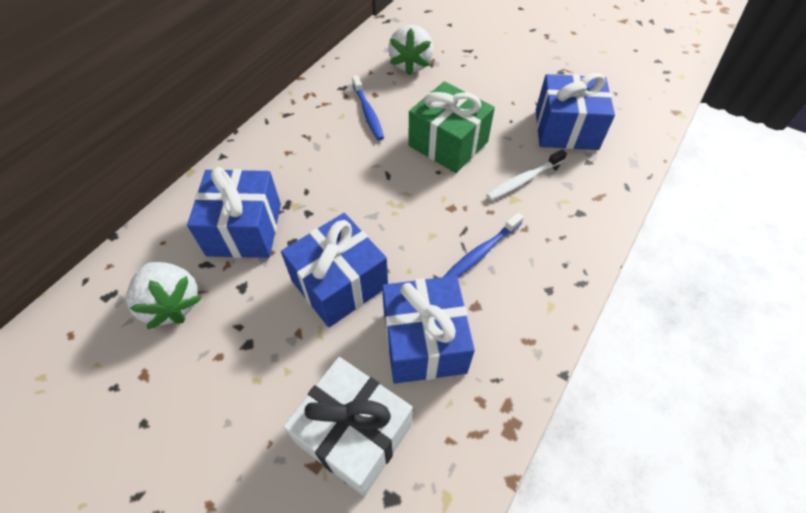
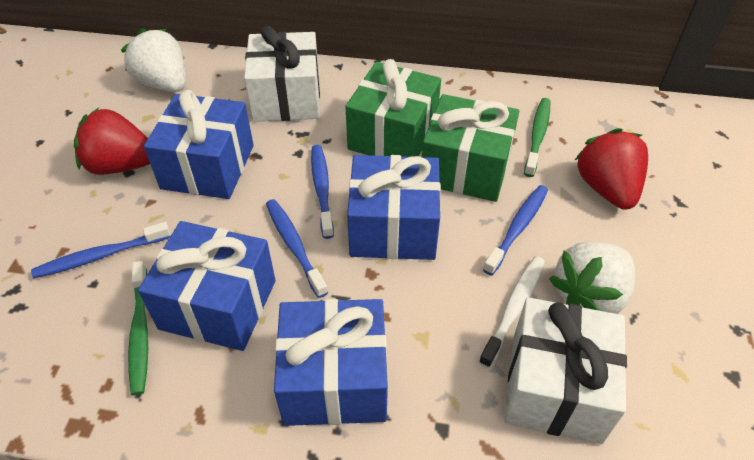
blue toothbrush: [352,75,384,140] [443,213,524,277] = 2 -> [31,222,170,278] [266,199,328,298] [311,145,334,239] [483,185,548,275] = 4
green gift: [408,81,495,173] = 1 -> [345,59,441,157] [422,94,519,202] = 2
green toothbrush: none = 0 -> [128,261,148,395] [524,98,550,177] = 2
red strawberry: none = 0 -> [74,107,150,175] [575,128,648,210] = 2
white gift: [283,357,413,496] = 1 -> [244,26,320,122] [504,297,627,444] = 2

